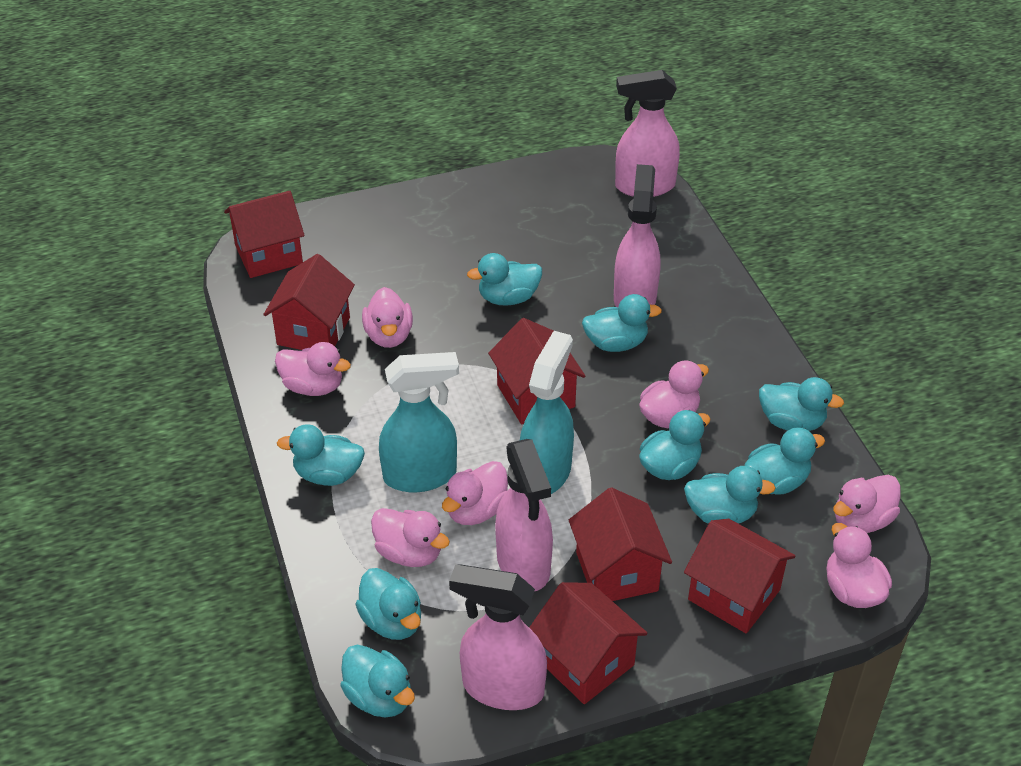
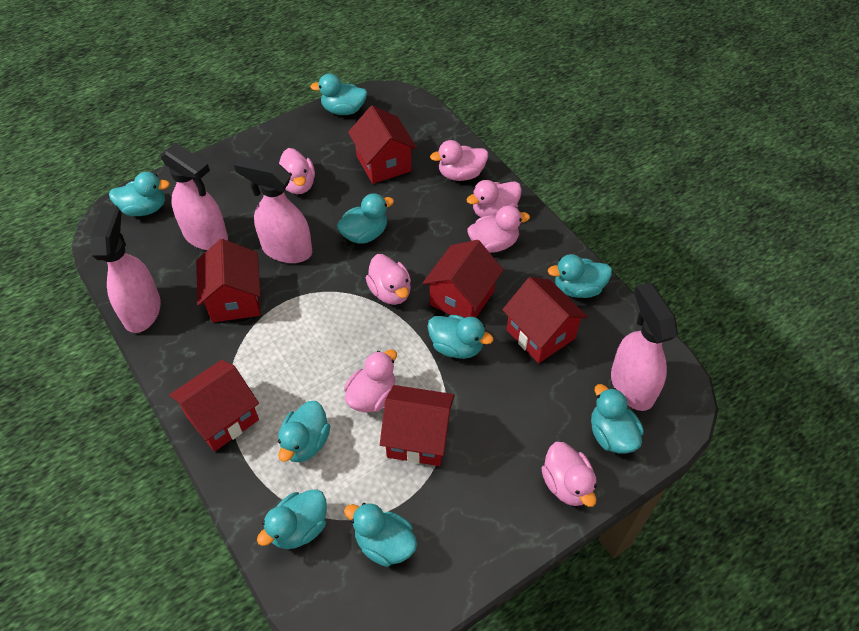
turquoise spray bottle: [379,352,459,492] [520,331,574,494] = 2 -> none = 0

